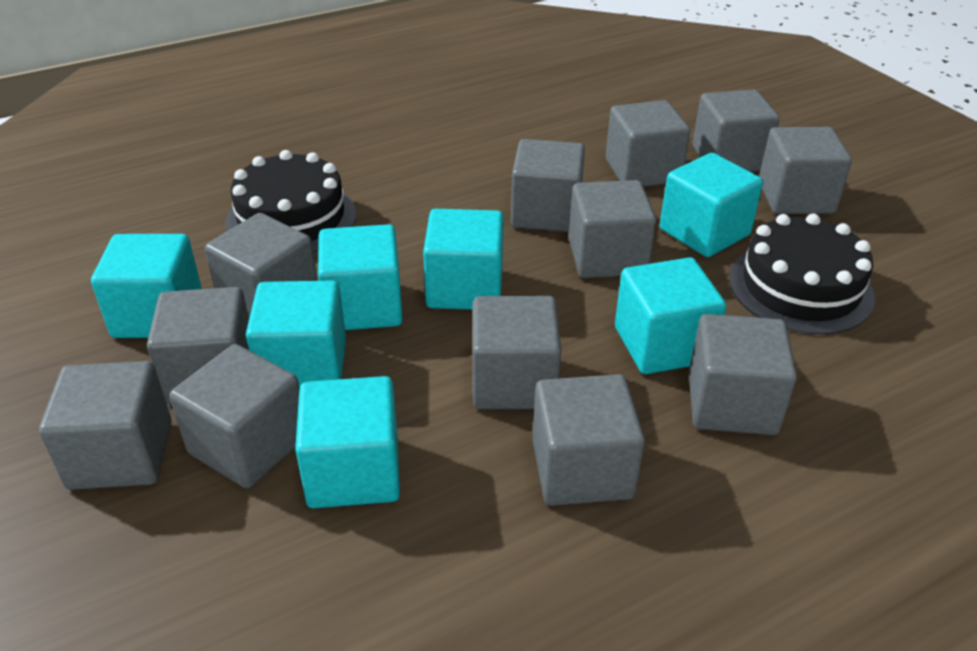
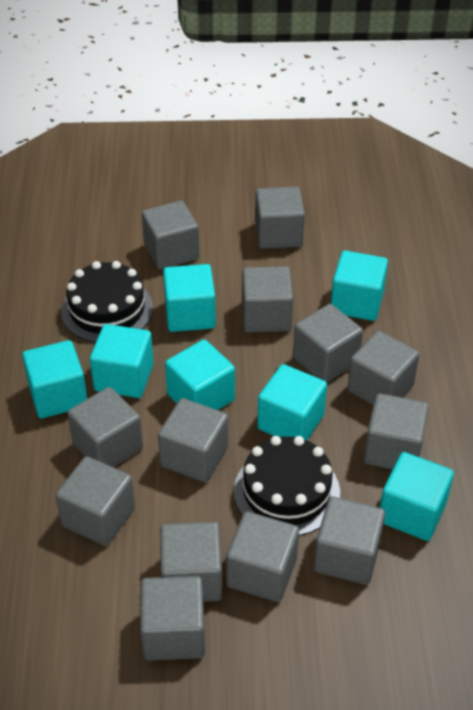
grey cube: [39,361,172,490] [147,287,249,404] [169,344,300,488] [205,213,317,318] [473,296,561,409] [511,139,585,232] [532,374,645,506] [568,180,656,278] [606,100,690,187] [689,314,797,435] [692,89,780,172] [759,127,852,214] = 12 -> [56,456,135,546] [67,387,143,467] [140,576,205,661] [142,200,199,270] [158,398,228,482] [160,522,222,602] [226,511,299,602] [242,266,293,332] [255,187,305,249] [293,304,363,383] [314,497,385,585] [347,331,419,405] [364,393,429,469] = 13

